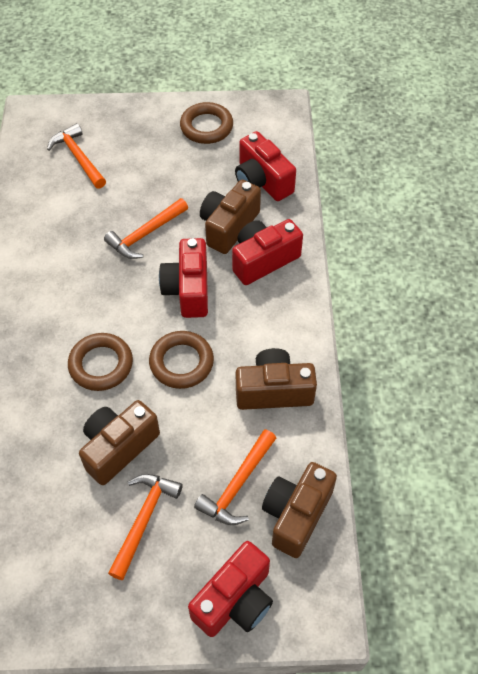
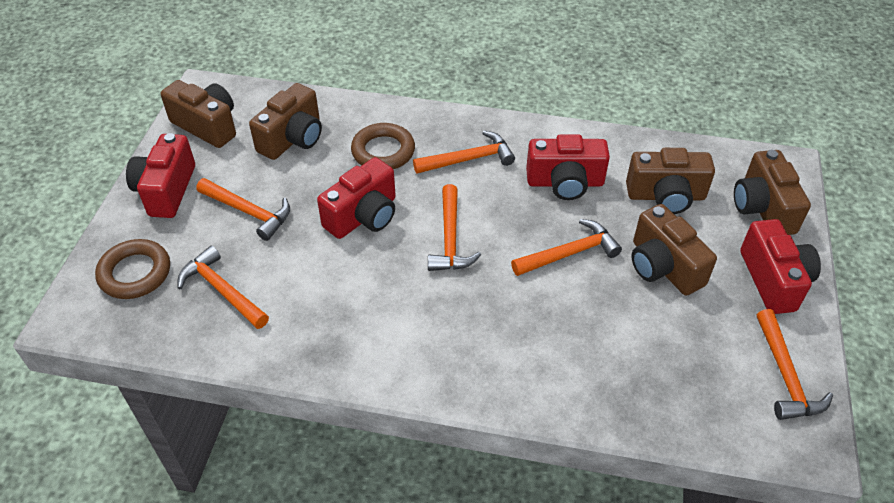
brown camera: [79,400,160,485] [200,180,261,254] [236,348,317,410] [262,462,337,558] = 4 -> [161,80,236,148] [249,83,322,160] [626,148,715,214] [631,204,717,296] [734,150,811,235] = 5
brown ring: [68,333,133,391] [149,331,214,389] [180,102,233,144] = 3 -> [95,239,170,299] [351,123,415,169] = 2
orange hammer: [47,123,106,189] [104,198,188,259] [108,474,183,580] [194,429,276,525] = 4 -> [177,246,269,329] [196,178,290,241] [413,131,515,174] [428,184,481,271] [511,219,622,276] [757,309,833,420] = 6

